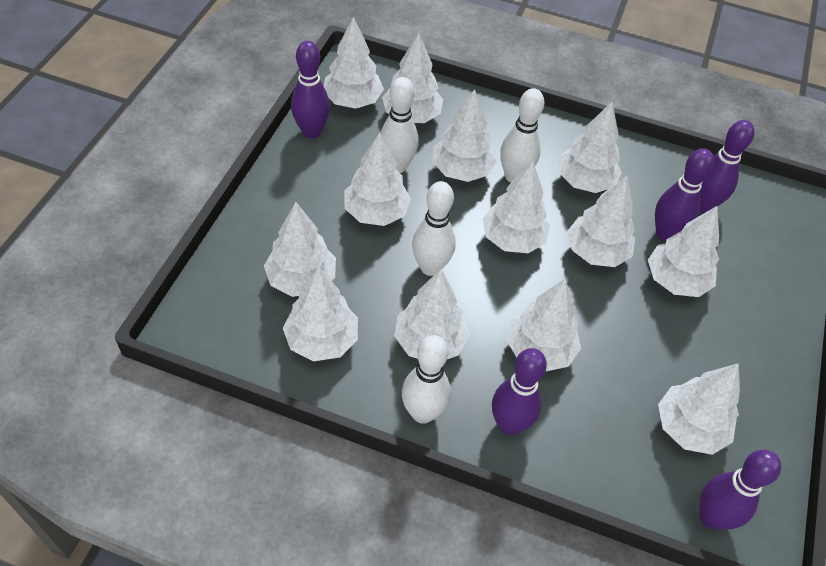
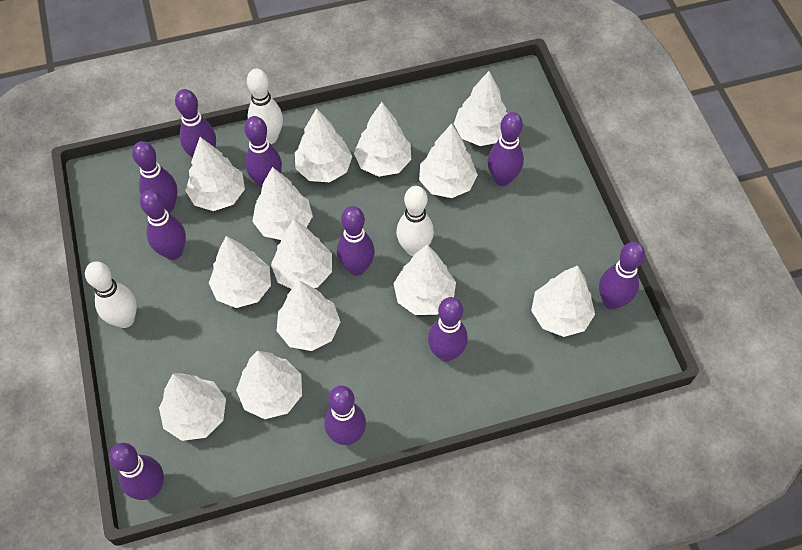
purple bowling pin: [291,41,330,139] [492,348,547,435] [655,148,714,241] [699,120,754,213] [700,450,781,530] = 5 -> [109,443,164,500] [132,141,177,213] [140,190,186,260] [175,89,216,158] [244,116,282,188] [324,386,366,445] [337,206,375,276] [428,297,468,362] [488,112,524,186] [599,242,645,310] = 10
white bowling pin: [381,77,418,173] [402,335,451,424] [412,181,456,276] [500,88,544,183] = 4 -> [85,261,137,328] [247,68,283,144] [396,186,434,256] = 3

